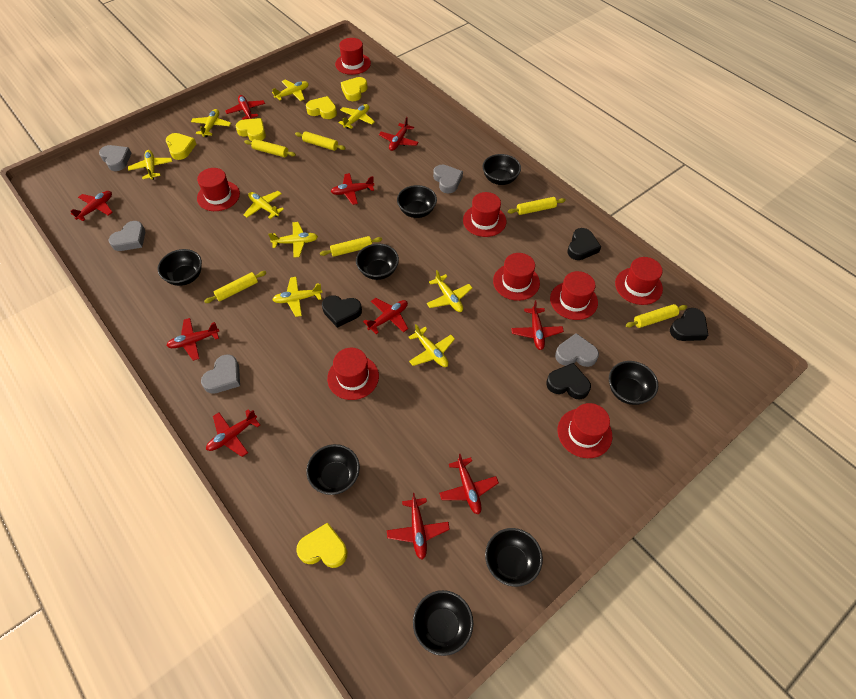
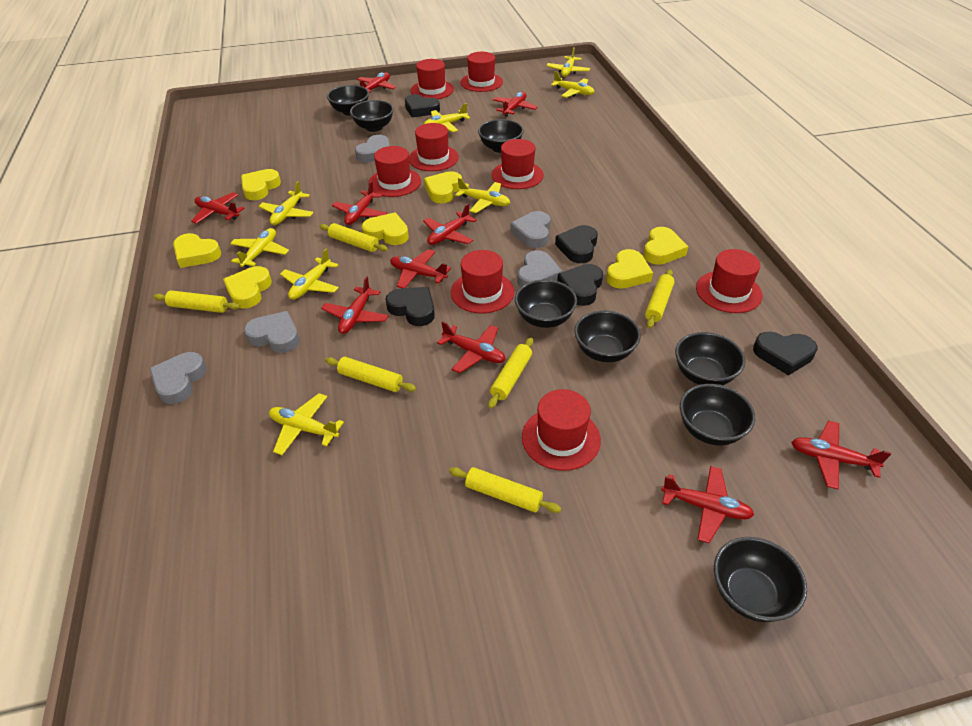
black heart: [322,295,362,328] [546,363,591,399] [567,228,601,260] [670,308,708,341] = 4 -> [386,287,435,326] [405,94,440,117] [555,225,598,263] [557,264,603,306] [753,331,817,376] = 5
yellow heart: [166,133,196,160] [236,118,266,141] [296,523,347,568] [306,96,337,119] [341,77,368,101] = 5 -> [173,233,221,268] [223,266,272,308] [241,169,281,200] [362,213,409,245] [424,171,462,203] [606,249,653,289] [643,227,688,265] = 7
yellow plane: [128,150,172,180] [191,109,231,137] [243,191,284,219] [268,222,318,258] [272,79,309,101] [272,277,323,317] [338,104,375,129] [409,324,455,367] [427,270,472,312] = 9 -> [230,228,289,268] [258,181,314,225] [269,393,344,455] [280,248,339,300] [424,103,470,132] [455,178,510,213] [546,47,590,77] [551,71,594,98] = 8

